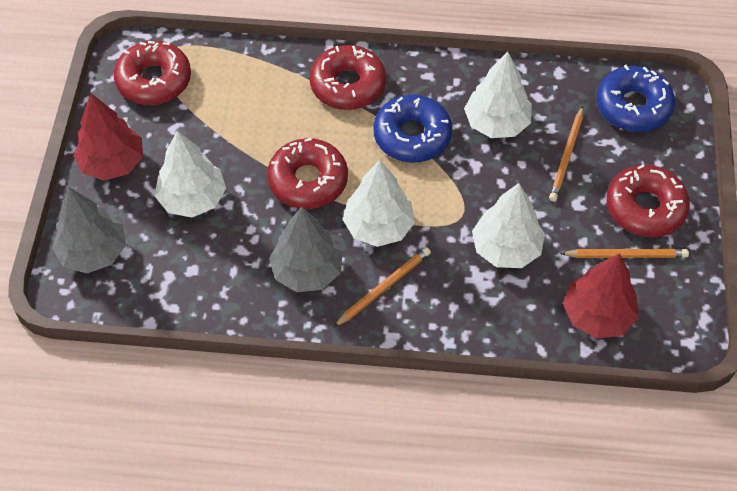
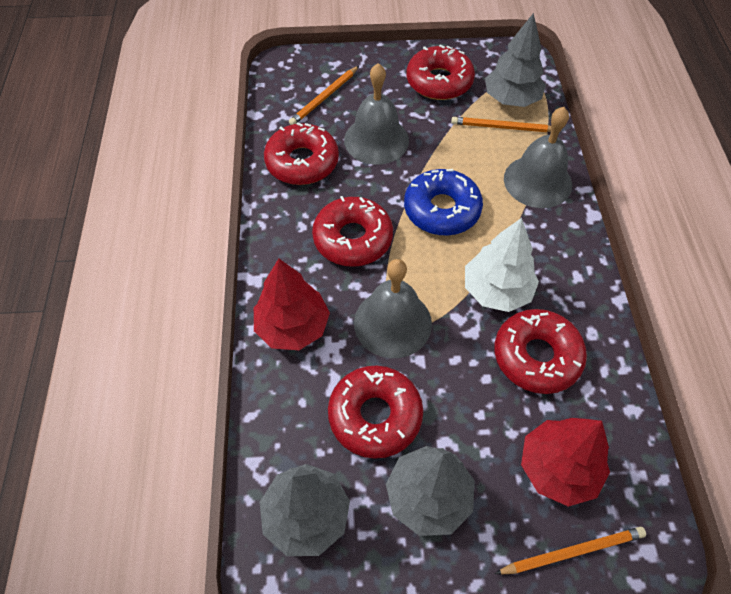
blue donut: [373,94,452,163] [596,65,675,132] = 2 -> [404,169,483,236] = 1
grey bell: none = 0 -> [344,63,409,165] [354,259,432,358] [504,107,572,208] = 3
grey tree: [52,187,126,273] [269,207,343,292] = 2 -> [260,464,350,556] [386,446,475,536] [485,13,546,107] = 3
red donut: [114,41,191,105] [267,138,348,209] [310,45,386,110] [606,165,690,237] = 4 -> [264,123,339,185] [312,196,393,267] [328,365,423,459] [407,44,475,100] [494,309,587,394] = 5
white tree: [155,131,226,218] [342,160,415,247] [464,52,532,138] [472,183,545,268] = 4 -> [465,218,539,312] = 1

